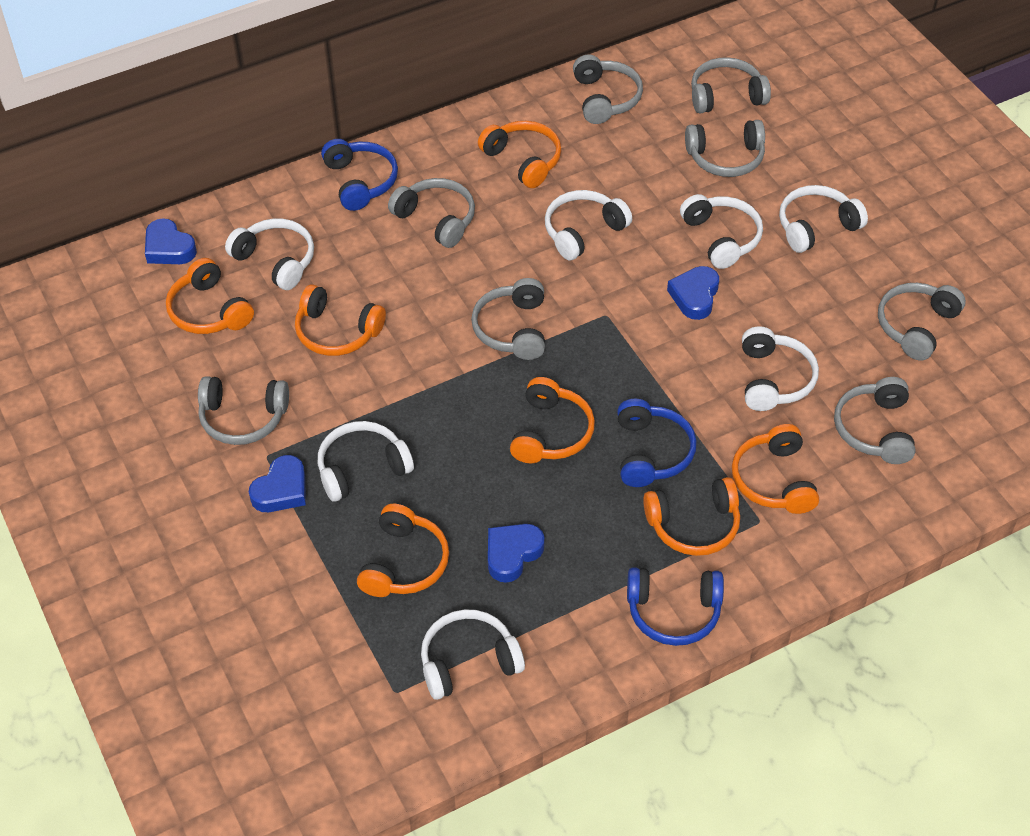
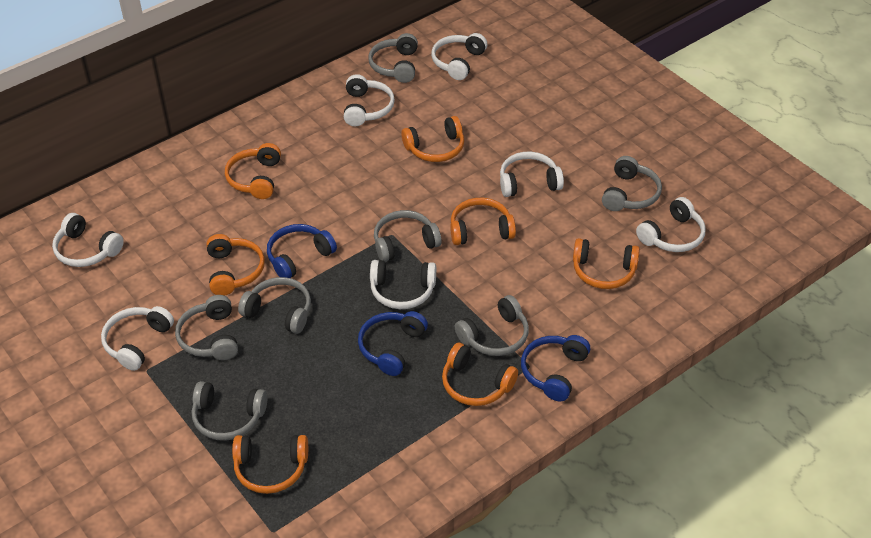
blue heart: [145,218,197,264] [249,455,306,512] [488,524,545,583] [667,266,719,320] = 4 -> none = 0
grey headphones: [198,376,289,445] [388,178,475,248] [471,278,545,360] [573,55,643,124] [685,120,765,177] [691,57,771,114] [834,377,916,464] [878,283,966,361] = 8 -> [175,295,238,360] [192,381,267,441] [238,277,311,334] [368,33,418,83] [374,210,442,262] [455,295,529,356] [602,156,662,211] = 7

